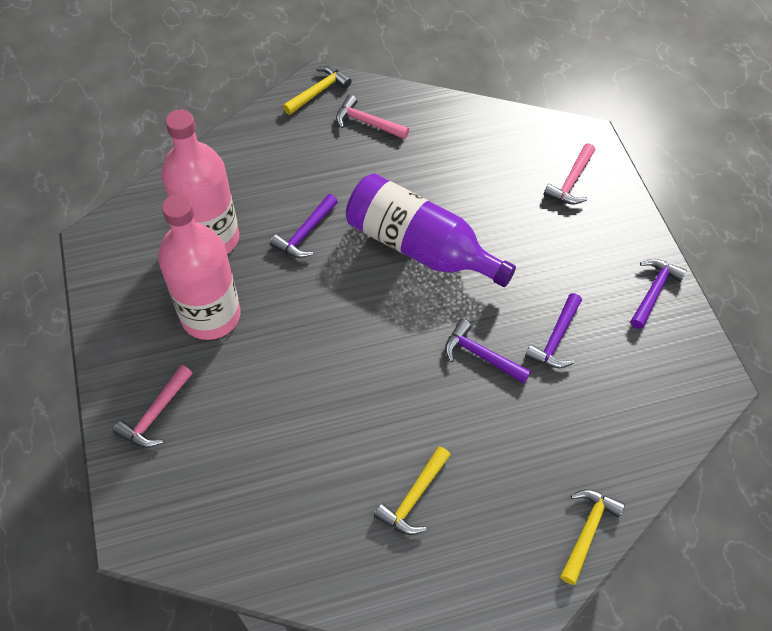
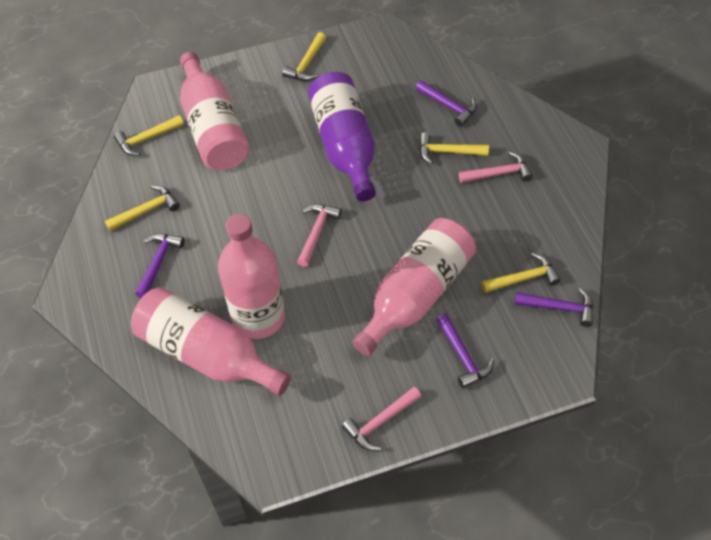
pink bottle: [158,194,241,340] [161,109,239,254] = 2 -> [131,287,291,396] [180,52,249,170] [218,214,285,339] [352,218,476,356] = 4
yellow hammer: [283,66,352,115] [374,446,450,535] [560,489,625,585] = 3 -> [105,185,180,231] [114,115,184,156] [282,32,326,81] [419,132,489,164] [481,253,561,293] = 5

